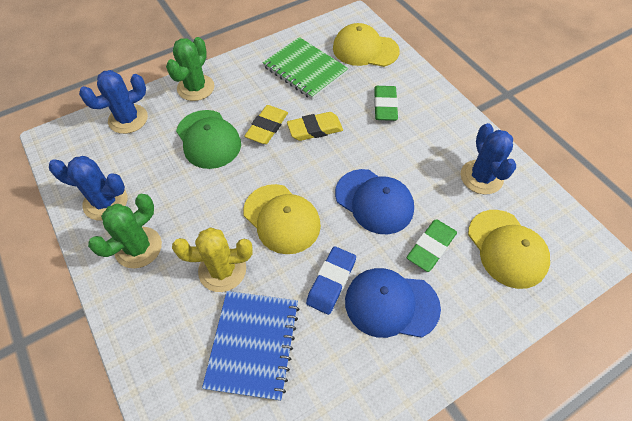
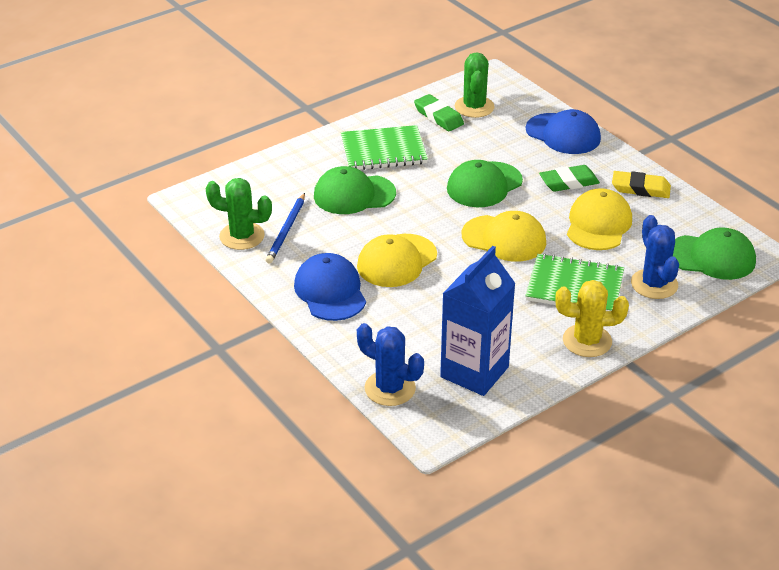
blue cactus: [49,156,127,221] [79,70,148,134] [461,123,516,194] = 3 -> [357,323,424,406] [631,215,679,299] = 2
blue carton: none = 0 -> [440,246,516,396] = 1
blue eraser: [306,246,356,315] = 1 -> none = 0
blue notebook: [202,291,300,401] = 1 -> none = 0
blue pencil: none = 0 -> [266,193,305,263] = 1
green cap: [176,110,241,169] = 1 -> [314,166,396,214] [447,160,523,207] [673,227,756,280] = 3
green notebook: [262,37,348,99] = 1 -> [341,125,428,170] [525,253,624,311] = 2
yellow eraser: [244,105,288,144] [287,112,343,141] = 2 -> [612,171,671,198] = 1

